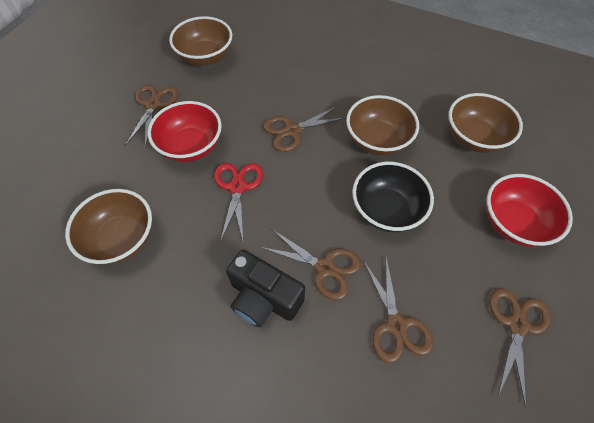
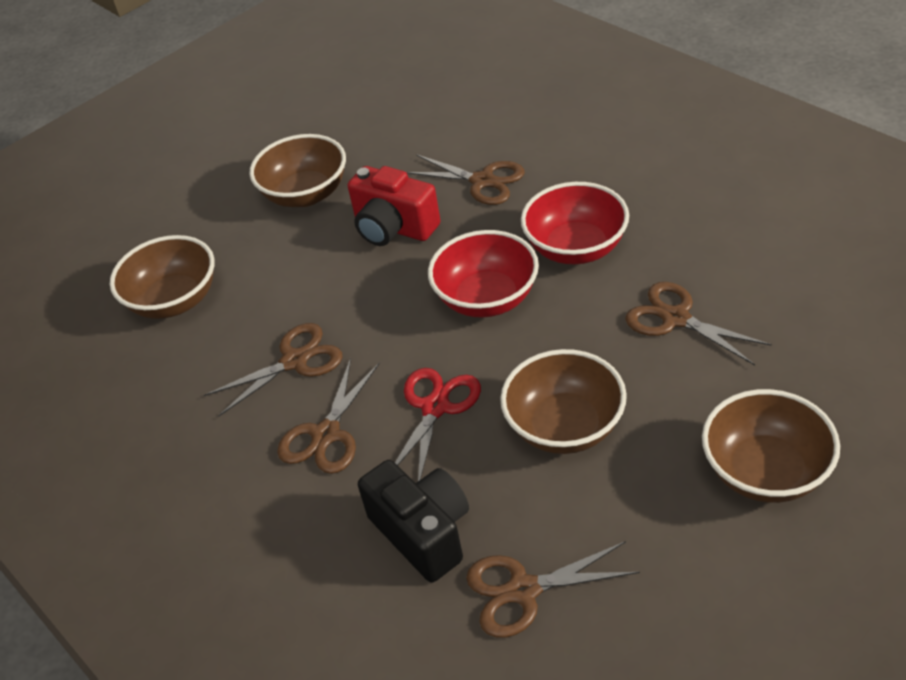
black bowl: [352,162,434,232] = 1 -> none = 0
red camera: none = 0 -> [348,166,441,246] = 1

